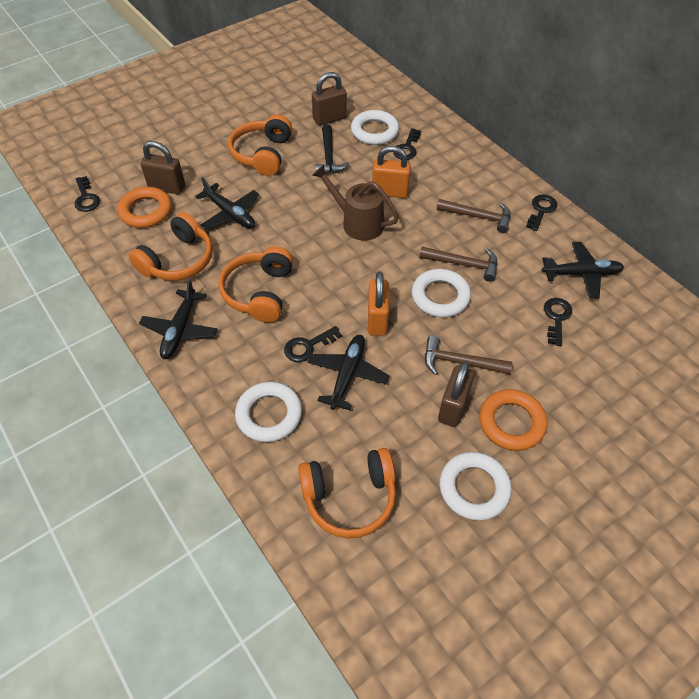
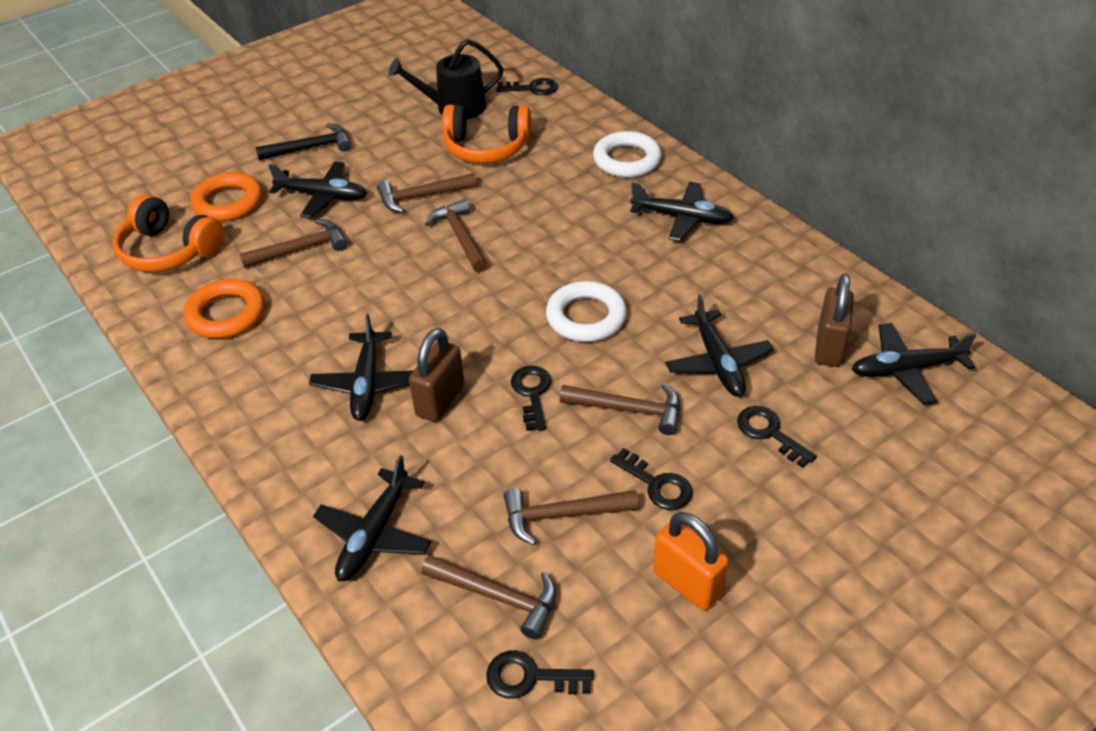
black plane: [139,279,217,359] [195,177,259,230] [308,335,389,410] [542,242,624,299] = 4 -> [268,162,368,218] [309,314,414,421] [313,455,432,581] [630,182,734,241] [666,294,774,397] [852,323,976,405] = 6
black watering can: none = 0 -> [388,39,503,119] = 1
brown hammer: [419,247,498,282] [425,336,513,375] [437,199,511,233] = 3 -> [240,219,347,268] [377,173,477,213] [421,555,556,639] [425,199,488,272] [504,488,639,545] [560,383,680,435] = 6
brown padlock: [140,141,185,194] [312,72,347,126] [438,361,475,427] = 3 -> [409,328,465,422] [815,274,854,367] = 2
brown watering can: [312,165,399,240] = 1 -> none = 0
orange headphones: [129,212,213,281] [218,246,293,322] [228,115,292,176] [298,448,396,539] = 4 -> [113,194,224,272] [442,105,531,163] = 2
orange padlock: [368,272,389,336] [372,146,411,198] = 2 -> [653,512,729,611] = 1
white ring: [235,382,302,442] [351,110,399,145] [412,269,471,317] [440,452,512,521] = 4 -> [546,281,627,342] [593,131,662,178] = 2

